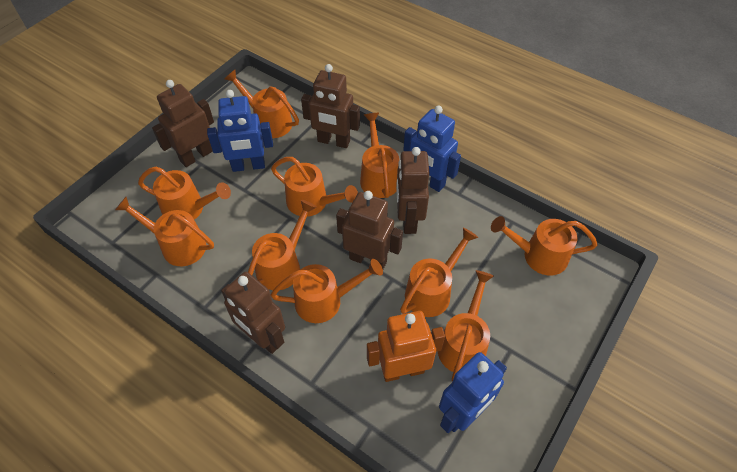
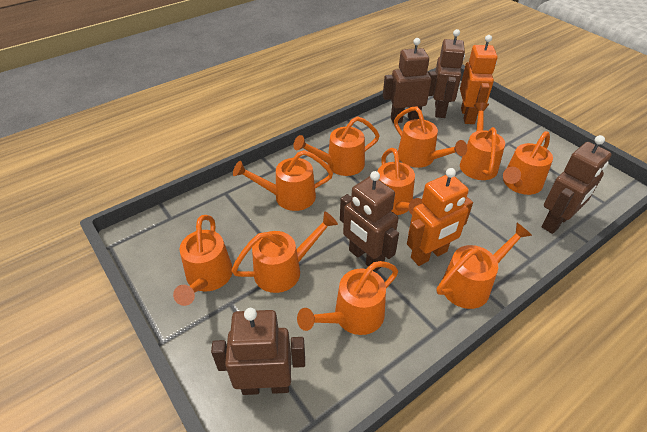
blue robot: [207,90,273,172] [403,105,461,192] [439,352,507,433] = 3 -> none = 0
orange robot: [367,311,445,382] = 1 -> [407,168,473,266] [460,35,498,124] = 2

